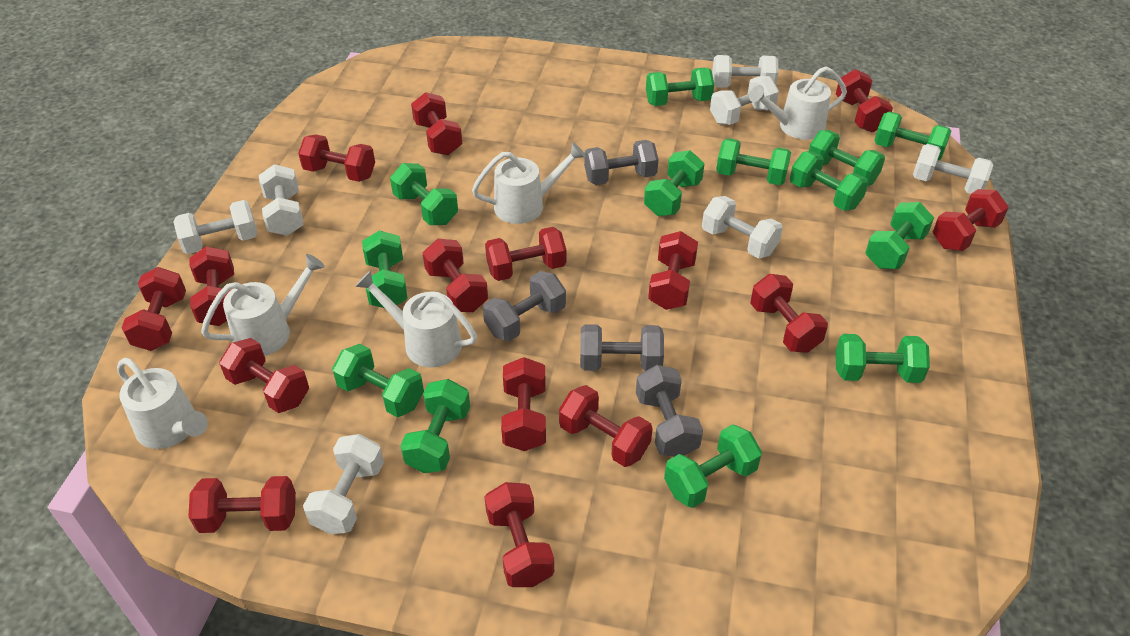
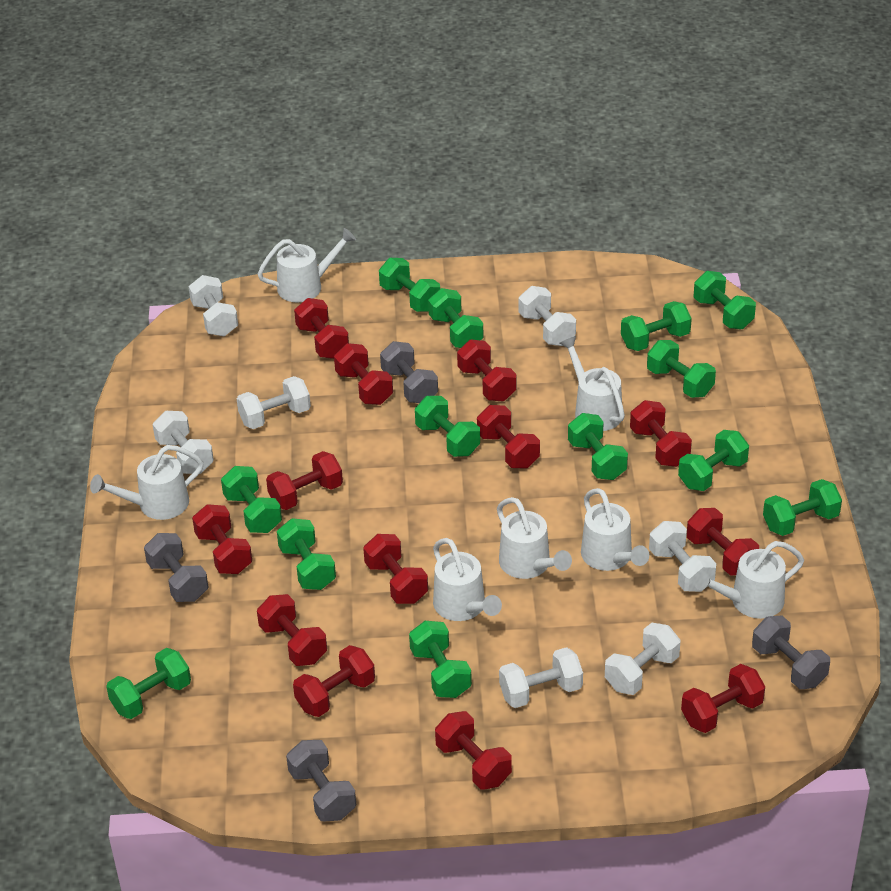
red dumbbell: [122,267,186,351] [188,476,296,533] [189,246,234,326] [219,338,309,413] [298,134,375,182] [411,92,462,155] [423,239,488,312] [484,482,554,587] [485,227,566,281] [501,357,546,451] [559,385,653,467] [648,231,698,310] [750,274,828,353] [836,69,893,133] [933,189,1009,251] = 15 -> [192,504,252,574] [257,594,327,666] [266,451,343,510] [293,645,375,717] [294,298,349,359] [334,343,393,405] [363,534,428,604] [435,711,512,790] [457,340,517,401] [477,405,540,469] [630,400,692,467] [681,664,765,733] [687,508,759,576] = 13
white watering can: [117,358,208,449] [201,254,325,356] [355,270,477,368] [472,142,586,224] [749,66,847,140] = 5 -> [90,445,204,520] [258,228,356,302] [433,538,502,621] [497,497,572,579] [560,336,625,431] [581,488,649,571] [694,541,804,619] = 7

